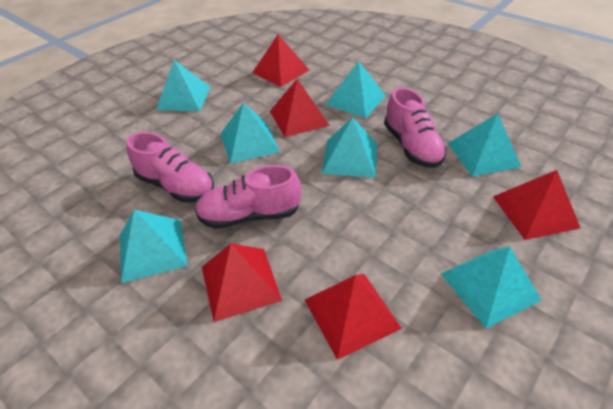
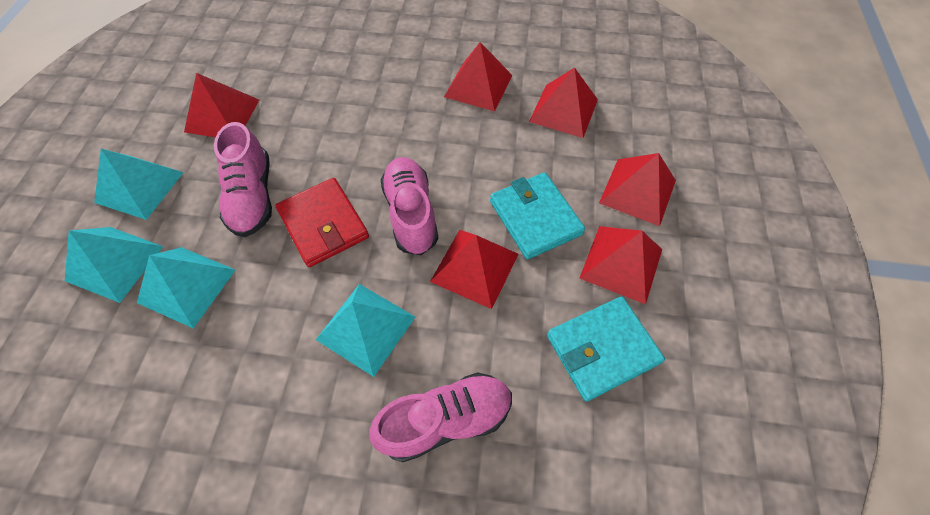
red pyramid: [202,244,282,322] [252,34,309,87] [270,79,330,137] [305,274,402,360] [493,170,580,240] = 5 -> [184,73,259,137] [430,230,518,309] [444,42,513,112] [529,68,598,138] [579,226,662,304] [599,153,676,226] = 6
red wallet: none = 0 -> [275,178,369,267] = 1
turquoise pyramid: [120,210,188,283] [156,60,210,111] [221,102,280,164] [321,117,377,178] [326,61,386,118] [441,246,541,329] [448,113,521,177] = 7 -> [65,227,164,303] [94,148,184,220] [137,247,235,329] [316,284,415,377] = 4
turquoise wallet: none = 0 -> [490,172,585,260] [547,296,665,402] = 2

